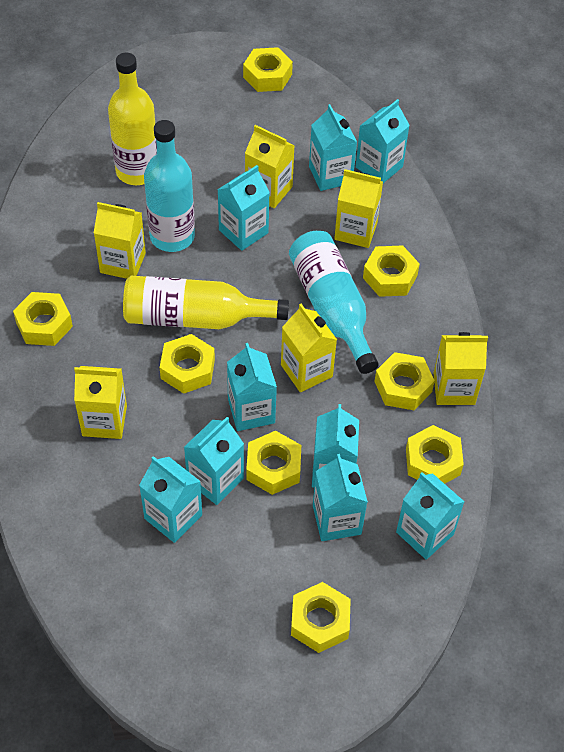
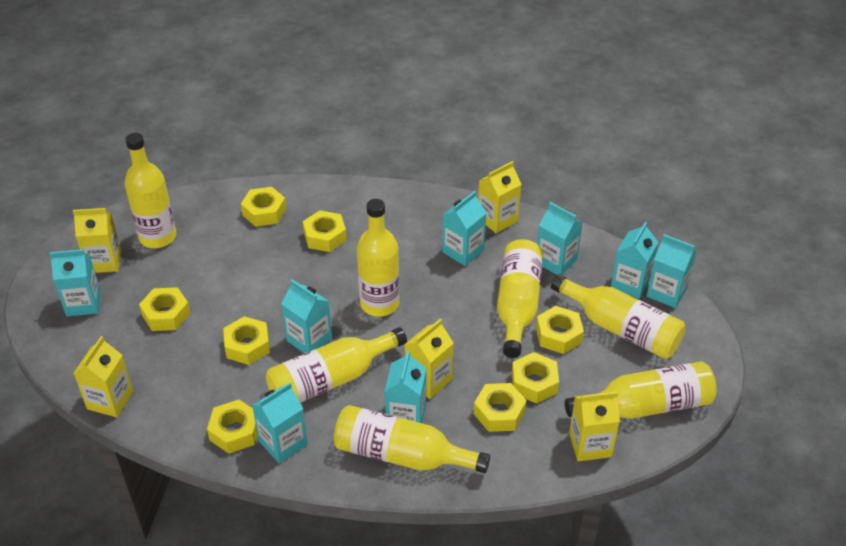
turquoise bottle: [144,120,195,252] [289,231,379,374] = 2 -> none = 0
turquoise carton: [139,456,202,543] [184,417,244,505] [217,165,270,251] [227,343,277,431] [309,104,357,191] [312,404,359,487] [313,454,368,541] [356,99,410,183] [396,472,465,560] = 9 -> [49,249,101,316] [252,382,308,463] [281,279,332,354] [385,351,426,423] [442,191,486,266] [537,202,582,275] [611,222,658,299] [647,234,697,308] = 8
yellow bottle: [108,53,157,185] [123,276,289,329] = 2 -> [125,133,176,248] [266,327,407,403] [334,405,490,473] [357,199,400,317] [497,239,543,358] [551,274,686,359] [565,361,717,419] = 7
yellow carton: [74,366,127,439] [94,202,146,279] [245,125,295,208] [281,304,337,392] [334,169,383,248] [434,332,488,405] = 6 -> [73,208,121,273] [74,336,133,417] [405,319,453,399] [478,161,522,233] [569,391,620,461] = 5

